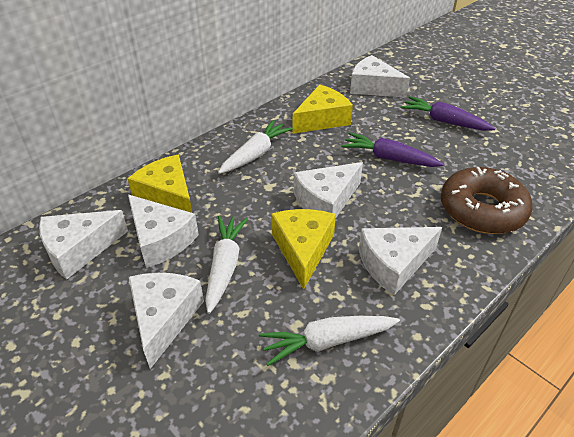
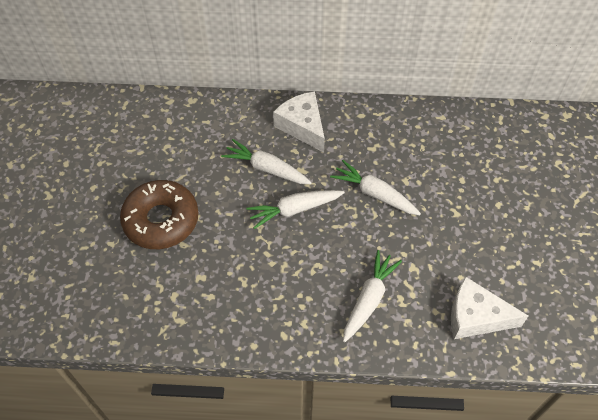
purple carrot: [341,132,444,167] [401,96,495,131] = 2 -> none = 0
white carrot: [205,216,248,314] [218,120,293,174] [259,316,400,366] = 3 -> [221,139,312,184] [247,190,345,229] [330,160,421,215] [343,250,402,342] = 4
white cheese: [39,210,128,279] [128,195,199,268] [129,273,204,369] [294,162,363,219] [350,55,410,98] [358,227,442,295] = 6 -> [273,91,325,152] [451,276,528,339] = 2
yellow cheese: [127,155,192,213] [271,209,336,290] [292,84,353,134] = 3 -> none = 0

